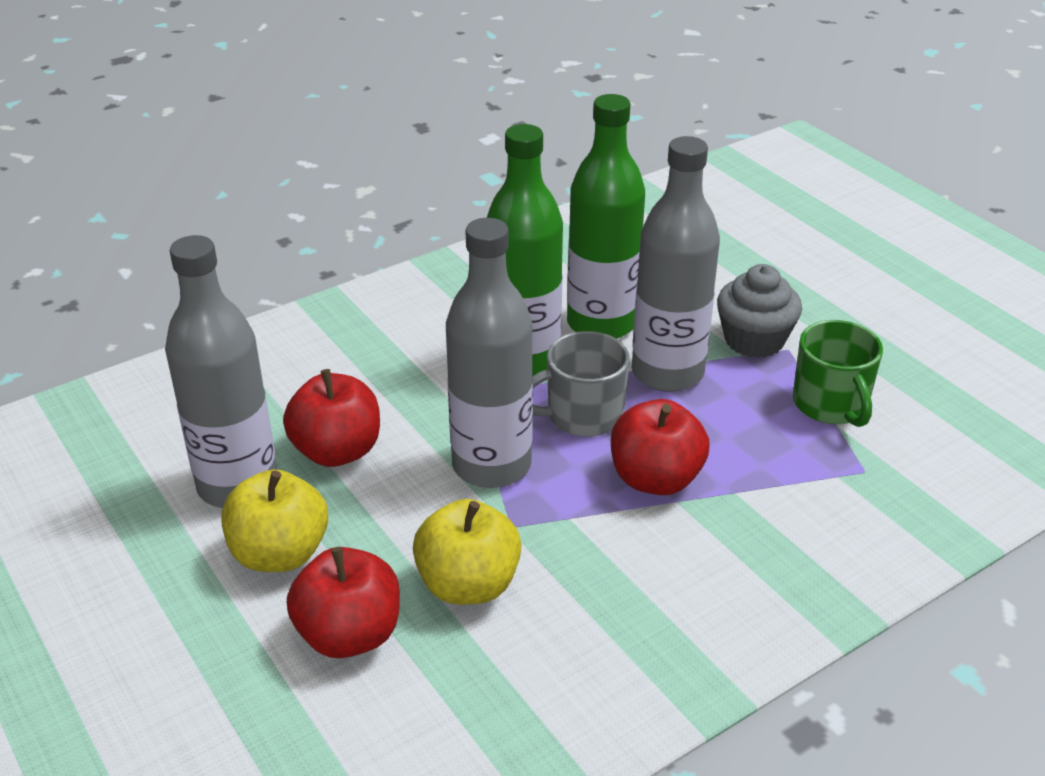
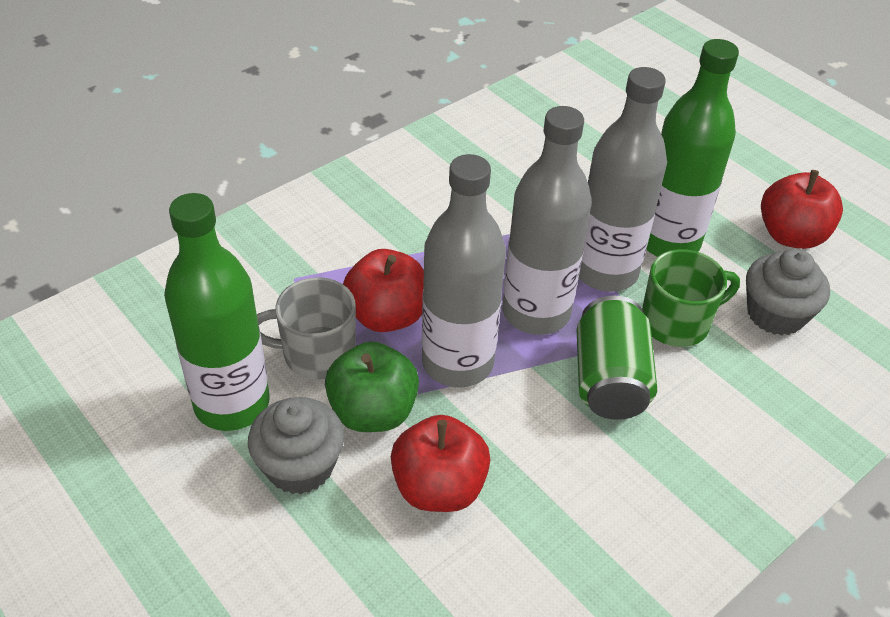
green apple: none = 0 -> [325,341,419,432] = 1
green can: none = 0 -> [577,296,657,420] = 1
grey cupcake: [717,264,802,358] = 1 -> [248,397,345,494] [746,248,830,336] = 2
yellow apple: [221,469,328,572] [413,499,522,605] = 2 -> none = 0

